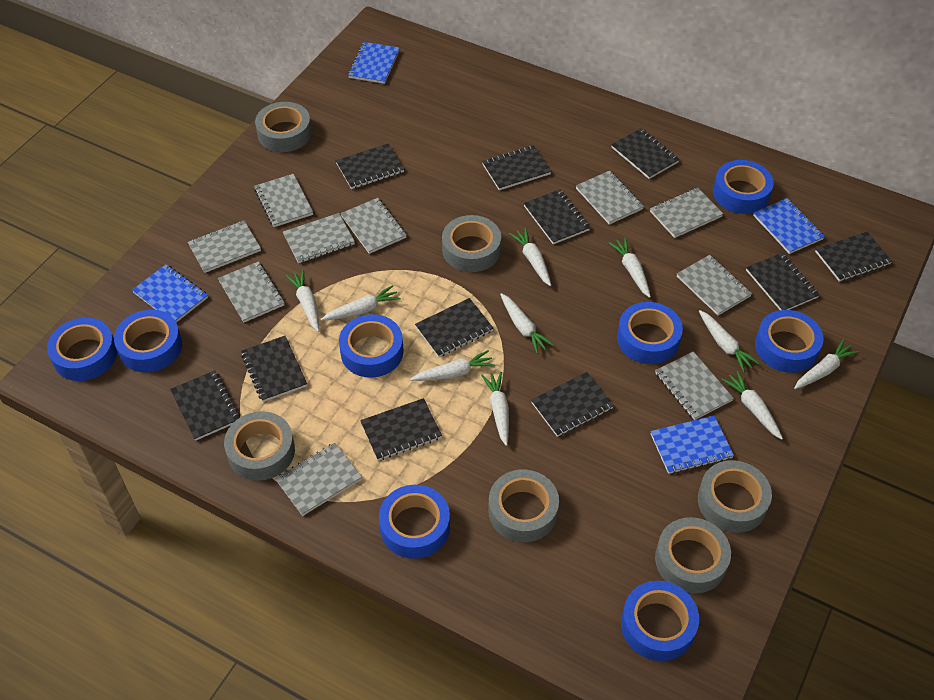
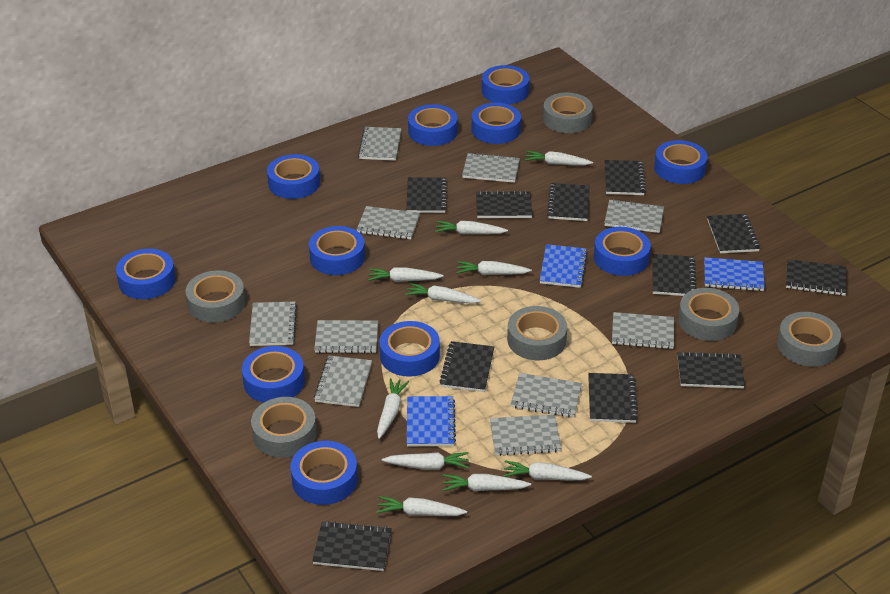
blue notebook: [132,264,208,323] [348,42,399,84] [650,416,734,474] [753,198,825,254] = 4 -> [407,396,456,446] [540,244,588,288] [704,257,765,291] = 3
blue tape: [47,318,117,381] [114,310,182,372] [339,314,404,378] [379,485,450,559] [617,302,683,364] [621,581,699,661] [713,160,774,214] [755,310,824,373] = 8 -> [116,249,176,299] [242,346,305,403] [267,154,320,199] [291,441,358,505] [309,226,365,275] [379,321,440,377] [408,104,458,146] [472,103,521,144] [482,65,529,104] [594,227,651,276] [654,140,707,184] = 11

